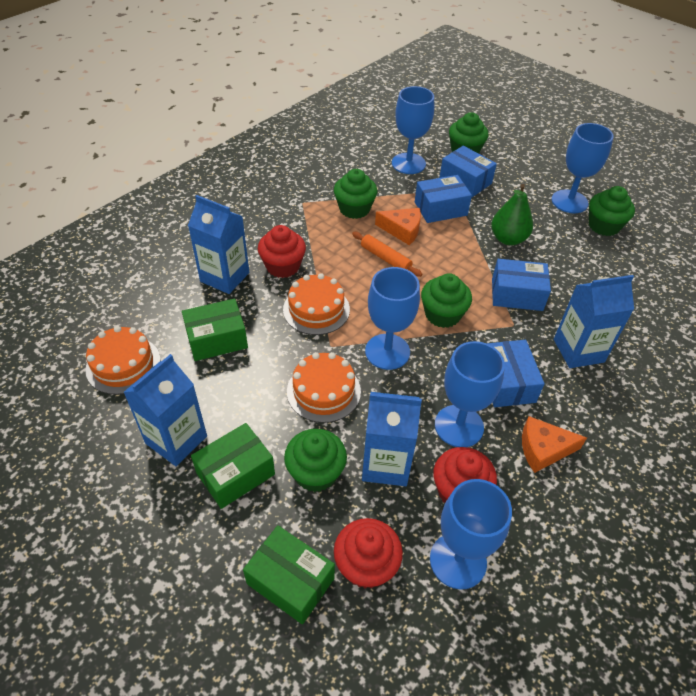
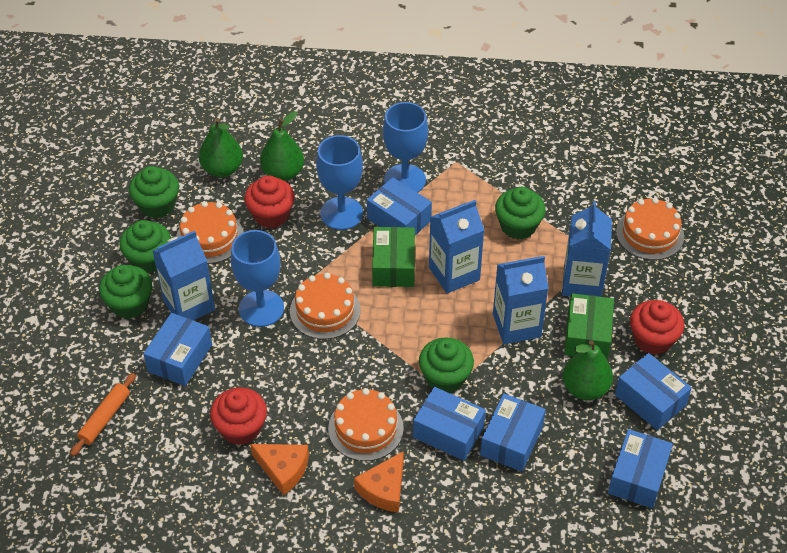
blue box: [415,175,472,223] [439,146,497,197] [487,340,545,407] [492,259,551,311] = 4 -> [143,313,212,386] [367,177,432,235] [413,387,486,461] [480,394,546,472] [608,429,673,508] [615,353,692,430] = 6
blue goblet: [365,267,420,370] [392,86,434,174] [430,479,512,590] [435,341,505,447] [552,123,614,213] = 5 -> [231,230,284,327] [316,135,363,230] [383,102,428,193] = 3
green box: [182,299,248,361] [191,423,275,509] [243,525,335,624] = 3 -> [372,227,415,287] [564,293,614,360] = 2
green pear: [491,184,533,245] = 1 -> [199,118,243,177] [260,111,304,181] [563,340,613,400] = 3
orange cake: [85,326,160,395] [283,273,350,335] [287,352,361,423] = 3 -> [176,201,244,264] [290,273,360,339] [328,388,404,461] [616,198,684,260] = 4

